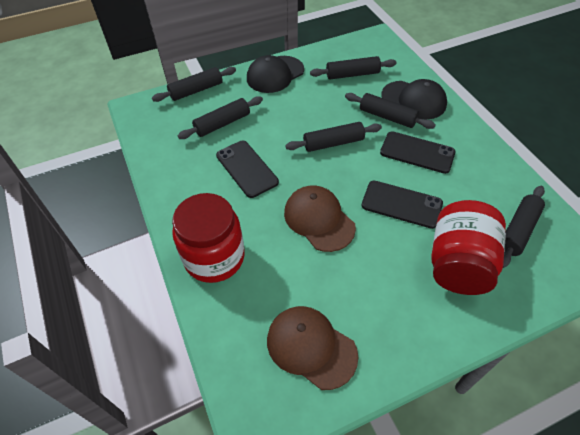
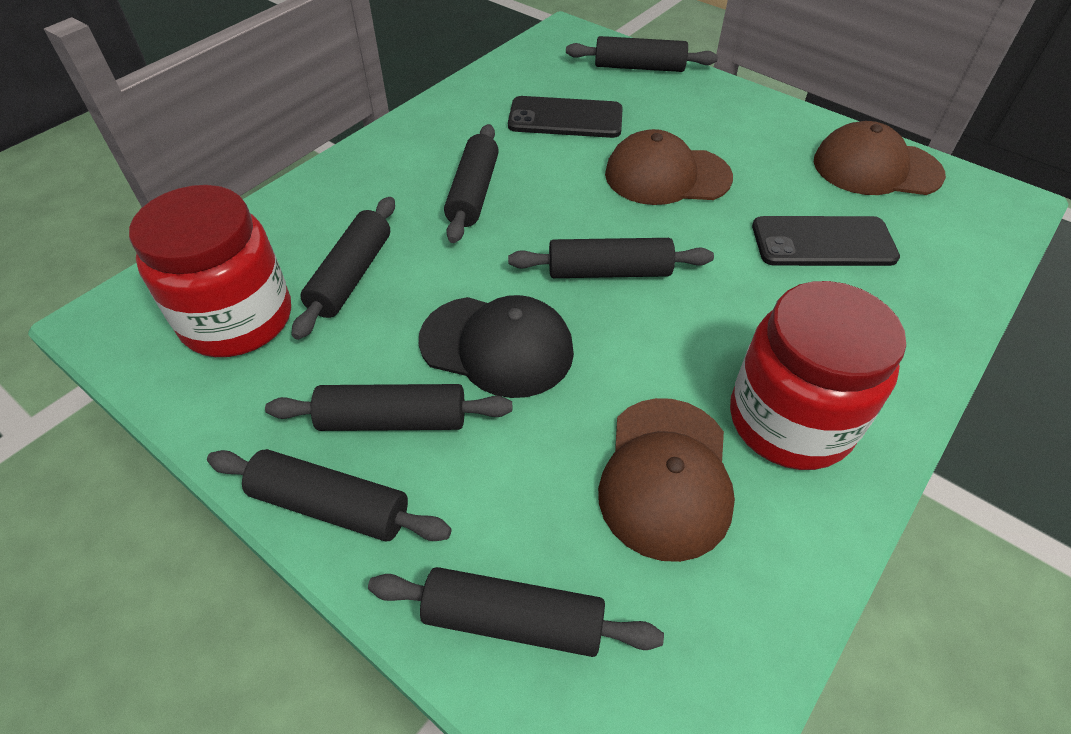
black cap: [247,55,304,93] [381,79,447,120] = 2 -> [419,295,574,398] = 1
black phone: [216,141,279,198] [362,181,443,229] [380,131,456,174] = 3 -> [508,96,623,138] [752,216,900,266] = 2
black rolling pin: [152,67,236,102] [178,96,263,139] [285,122,382,152] [310,56,397,79] [345,93,436,129] [503,186,545,268] = 6 -> [207,449,452,541] [265,384,512,431] [292,197,395,340] [368,567,664,657] [444,124,499,243] [508,238,714,278] [566,36,718,72] = 7
brown cap: [267,306,358,390] [284,185,356,252] = 2 -> [598,398,735,562] [605,129,733,205] [814,121,946,195] = 3

